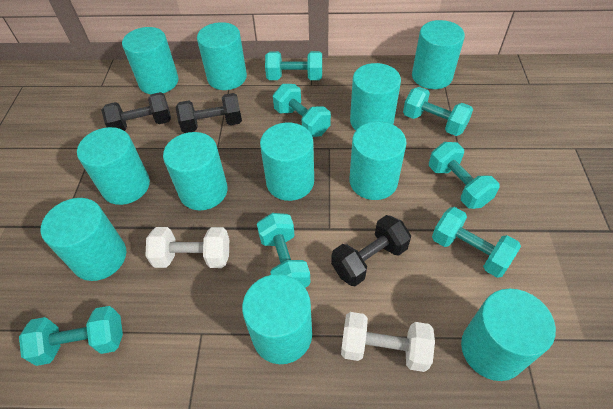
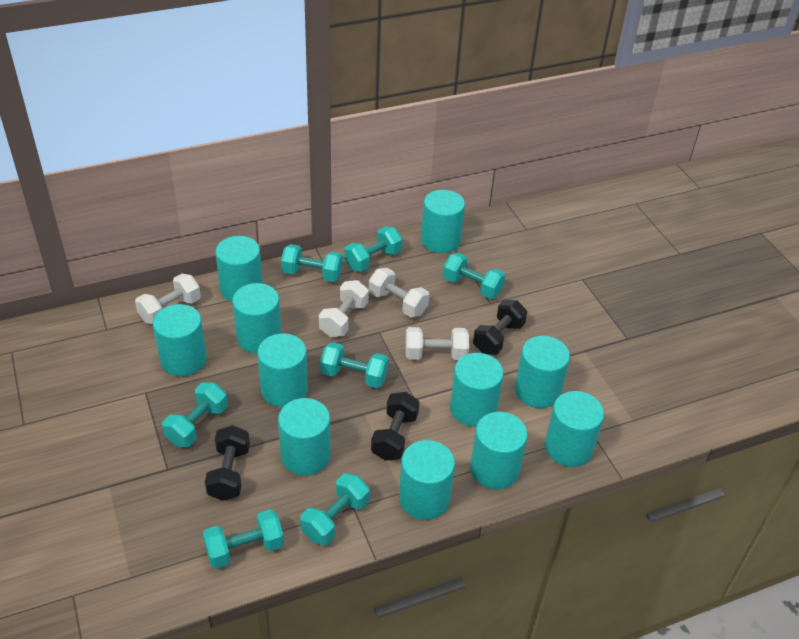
white dumbbell: [145,227,229,268] [341,312,435,372] = 2 -> [135,274,201,324] [319,280,369,337] [369,268,429,317] [405,327,469,360] = 4

